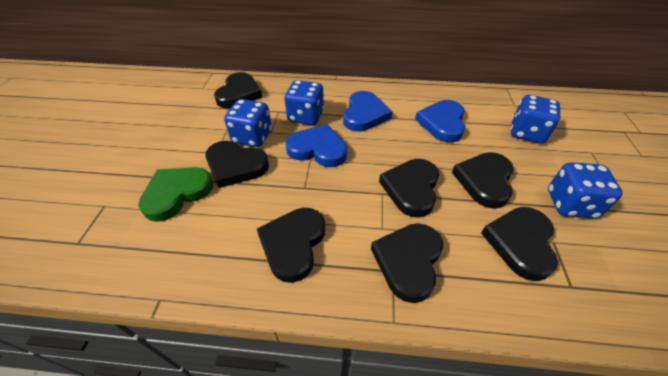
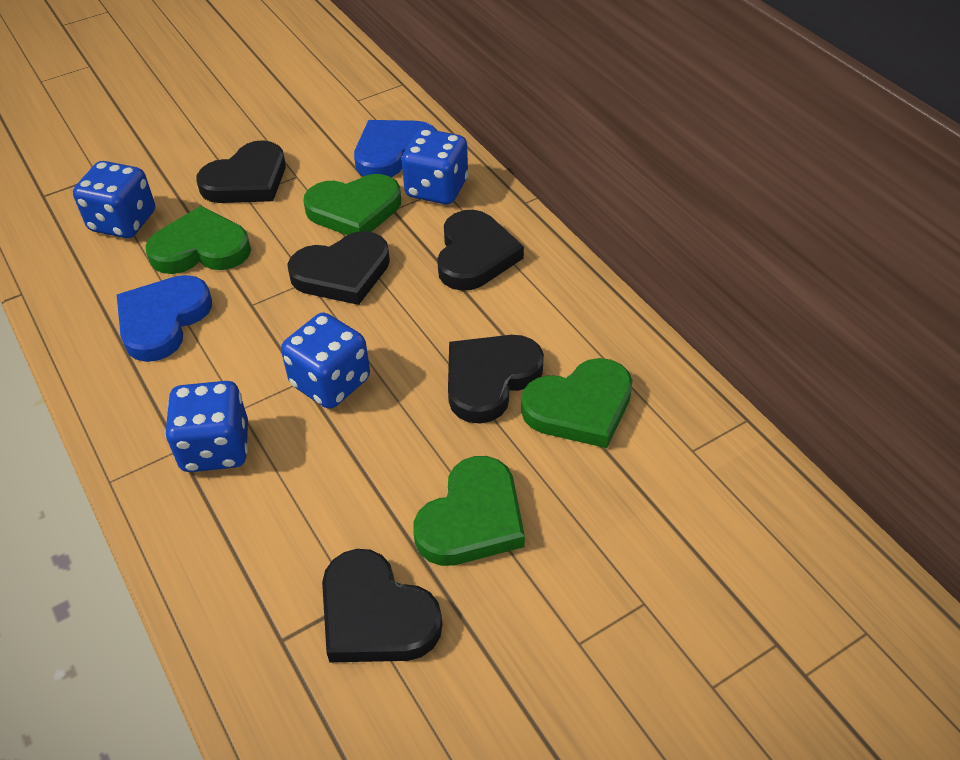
black heart: [205,141,269,188] [214,72,262,108] [257,208,325,283] [371,223,443,303] [379,159,439,218] [452,152,514,209] [481,207,558,281] = 7 -> [196,140,286,203] [287,231,390,305] [322,549,443,662] [437,210,524,291] [448,335,544,424] = 5
blue heart: [285,124,347,167] [343,91,392,131] [415,100,465,143] = 3 -> [117,275,212,362] [354,120,437,177] = 2
green heart: [138,167,213,222] = 1 -> [145,206,251,274] [303,174,401,235] [413,456,525,566] [521,358,633,448] = 4

